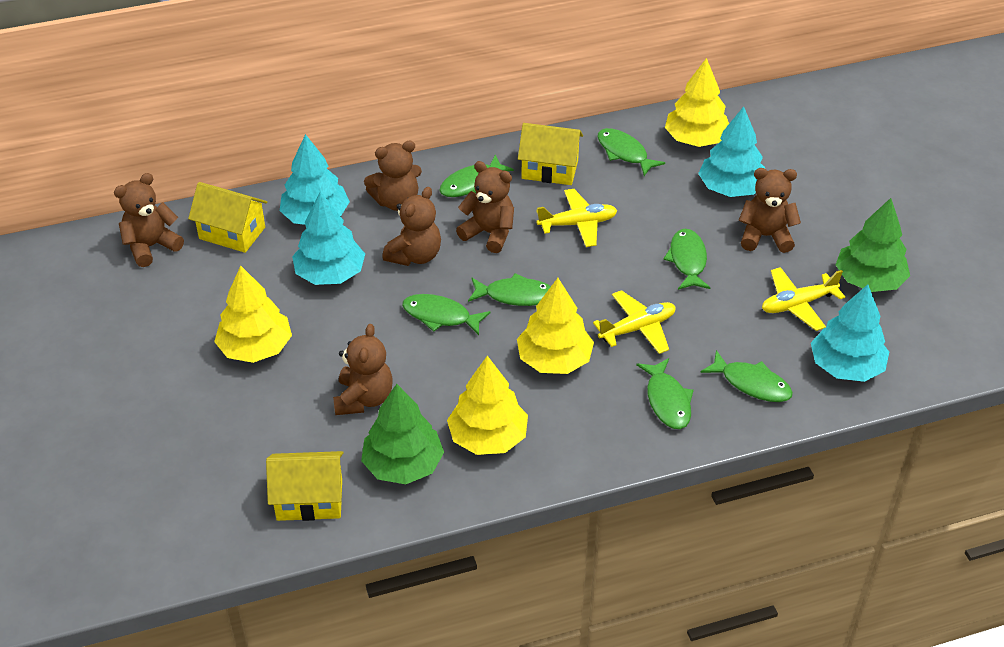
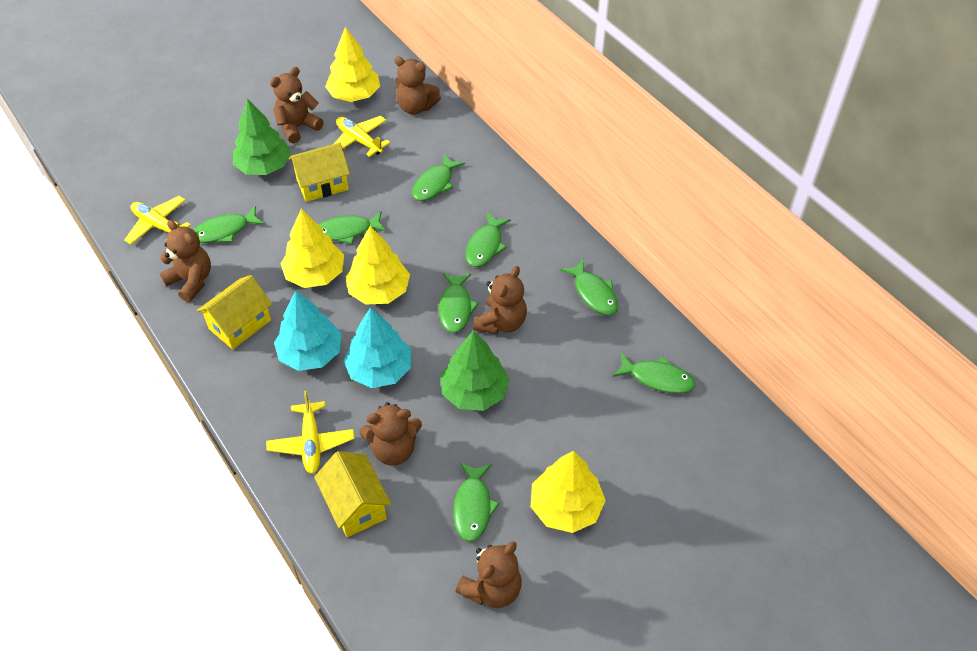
green fish: [402,294,491,335] [439,155,514,197] [468,273,551,306] [598,128,665,176] [636,358,694,429] [663,229,710,290] [701,350,793,402] = 7 -> [194,206,265,243] [318,211,387,244] [412,154,465,201] [439,273,479,333] [453,462,499,542] [465,213,511,267] [560,259,618,316] [613,353,695,394] = 8
turquoise tree: [280,134,350,225] [292,191,365,285] [698,106,765,197] [811,284,889,382] = 4 -> [274,290,342,371] [344,307,411,388] = 2

